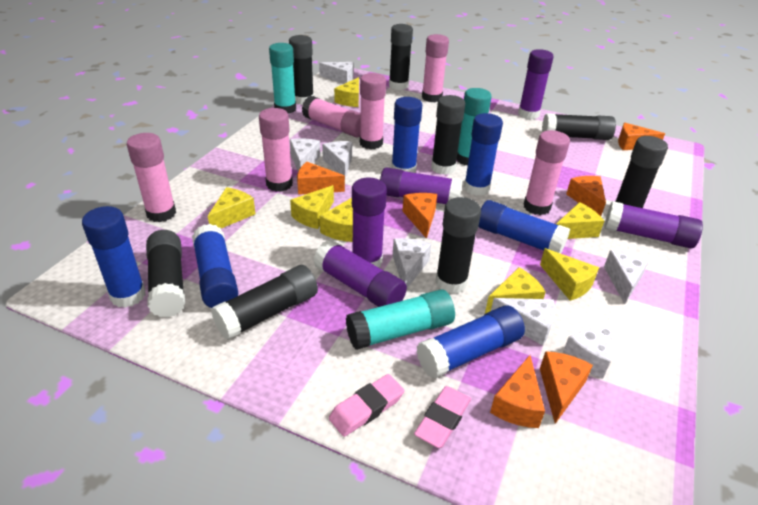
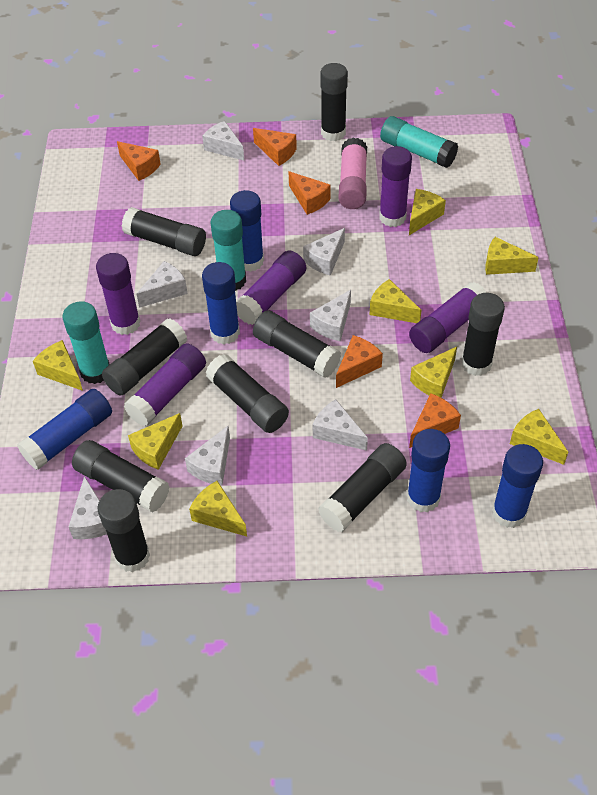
black glue stick: [146,230,185,318] [211,265,318,340] [289,35,314,105] [389,24,413,90] [431,95,465,175] [435,197,481,294] [542,113,616,140] [615,136,668,208] = 8 -> [72,440,170,512] [97,489,150,572] [102,318,187,396] [122,207,206,256] [206,354,289,433] [253,310,341,378] [318,443,407,532] [320,63,348,141] [461,293,505,376] = 9
blue glue stick: [82,206,146,308] [192,224,238,308] [391,97,422,173] [416,305,525,378] [464,113,503,196] [478,200,570,254] = 6 -> [17,389,112,470] [202,262,240,345] [230,190,264,272] [407,429,450,513] [492,444,543,528] = 5
orange cheese: [297,162,345,195] [402,193,437,239] [490,355,545,428] [540,351,593,424] [566,176,606,216] [618,123,665,150] = 6 -> [117,141,161,181] [253,128,297,166] [288,171,331,215] [336,335,383,388] [409,393,461,448] = 5
pink eraser: [329,374,404,437] [414,386,471,448] = 2 -> none = 0
pink glue stick: [127,133,176,222] [259,108,293,192] [302,96,361,137] [360,73,386,149] [422,34,449,102] [524,130,570,215] = 6 -> [338,138,367,209] = 1
yellow cheese: [208,187,255,228] [290,185,334,229] [320,198,353,242] [334,77,359,107] [485,267,546,313] [540,248,599,301] [556,202,604,239] = 7 -> [33,340,83,391] [128,413,182,470] [189,481,247,536] [370,279,422,323] [409,189,446,235] [410,347,457,398] [485,237,539,275] [510,409,568,465] = 8

